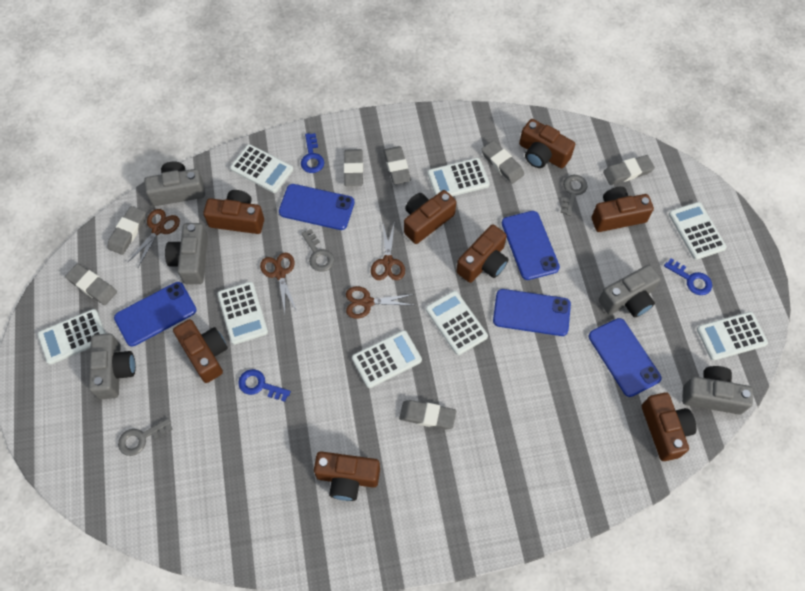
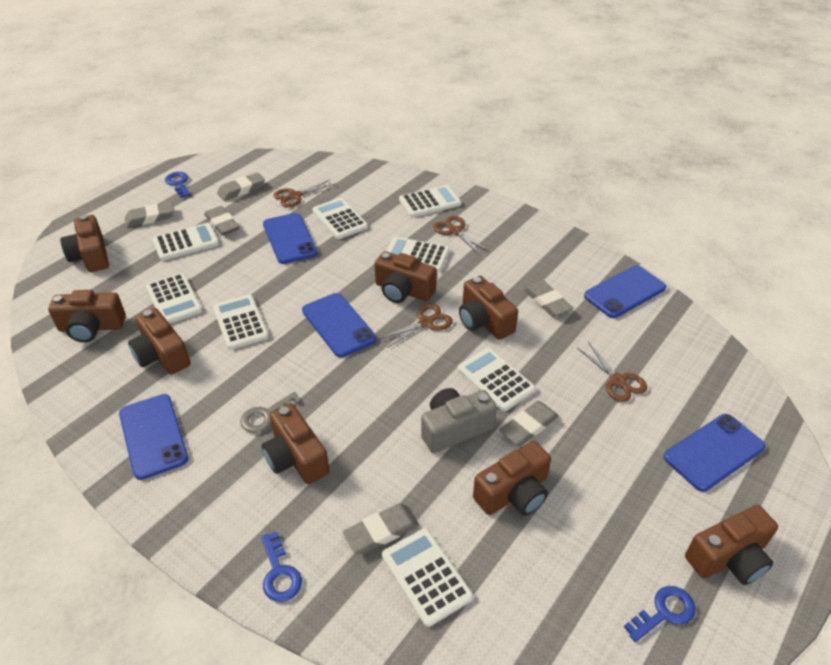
grey camera: [89,333,136,399] [144,161,205,206] [165,223,208,284] [599,265,661,317] [682,366,753,414] = 5 -> [421,388,497,453] = 1
grey eraser: [65,264,117,305] [108,206,146,255] [344,149,363,186] [383,146,411,184] [399,400,456,430] [481,140,524,184] [603,155,655,185] = 7 -> [125,202,174,227] [204,206,240,235] [217,173,265,201] [343,504,419,554] [500,401,559,446] [524,280,573,317] = 6
grey key: [118,418,173,456] [301,229,334,272] [561,175,587,216] = 3 -> [240,392,301,433] = 1

